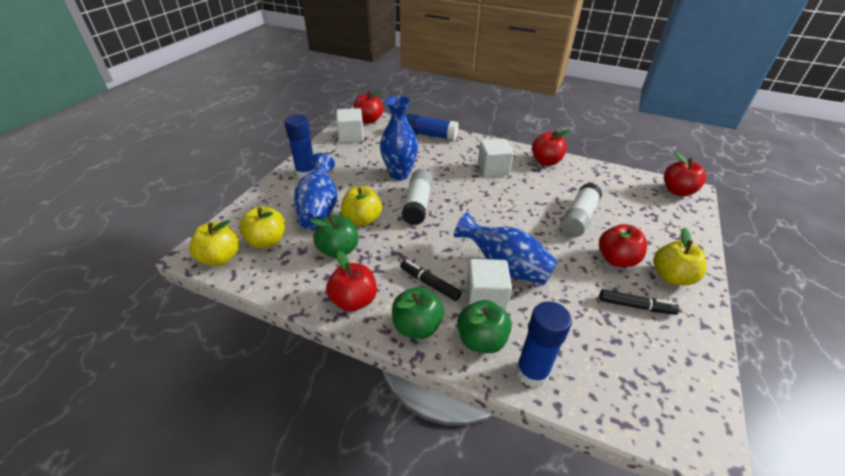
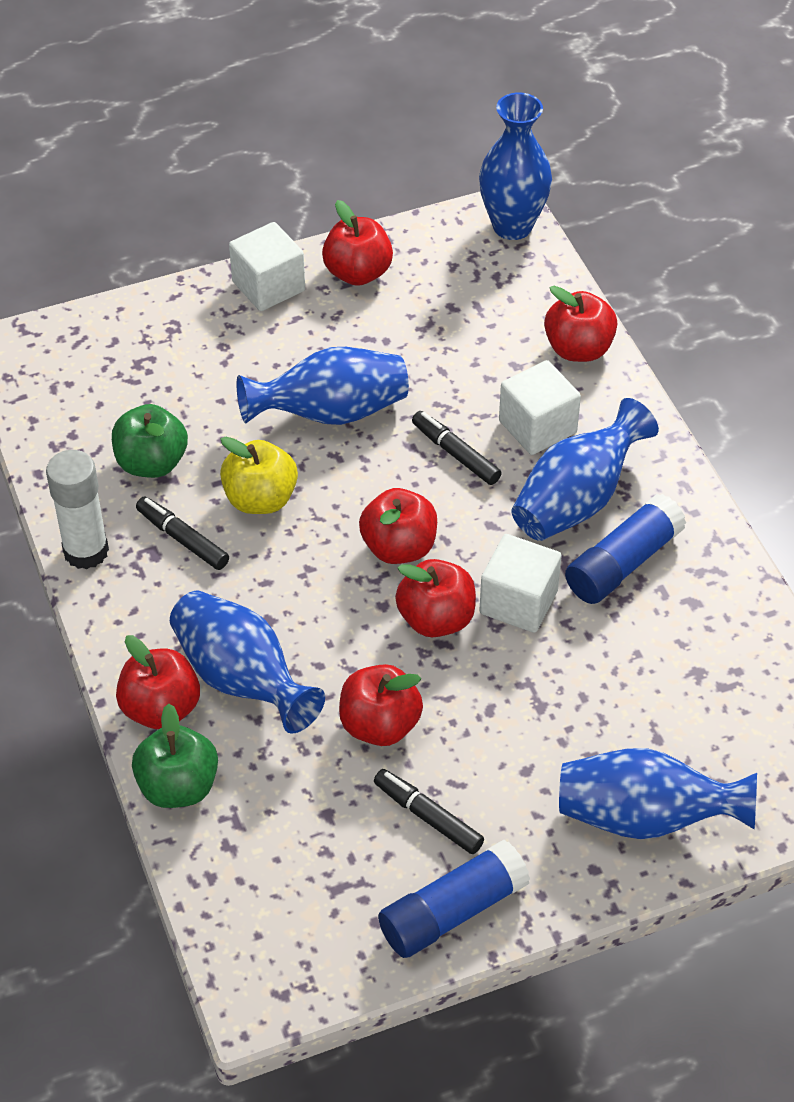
black marker: [400,260,462,301] [599,289,680,315] = 2 -> [136,496,229,570] [374,769,484,854] [412,411,502,485] = 3
blue glue stick: [284,115,314,178] [406,114,459,141] [516,301,572,387] = 3 -> [378,840,530,958] [565,494,686,604] = 2
blue vase: [294,153,337,230] [380,95,418,180] [454,212,558,285] = 3 -> [170,591,325,734] [237,347,409,425] [479,92,552,240] [511,398,659,541] [559,748,757,839] = 5
green apple: [311,215,359,258] [392,287,444,339] [457,300,512,353] = 3 -> [112,404,188,478] [132,703,218,808] = 2
red apple: [326,251,377,312] [354,90,383,124] [532,130,570,166] [599,224,647,267] [664,152,706,196] = 5 -> [116,635,200,729] [322,200,393,286] [339,664,423,746] [359,488,437,564] [395,559,476,637] [544,286,617,362] = 6
white glue stick: [402,169,433,225] [560,183,602,237] = 2 -> [46,450,109,569] = 1
yellow apple: [189,220,240,266] [239,206,285,248] [341,186,382,226] [654,228,706,285] = 4 -> [220,437,298,514] = 1

